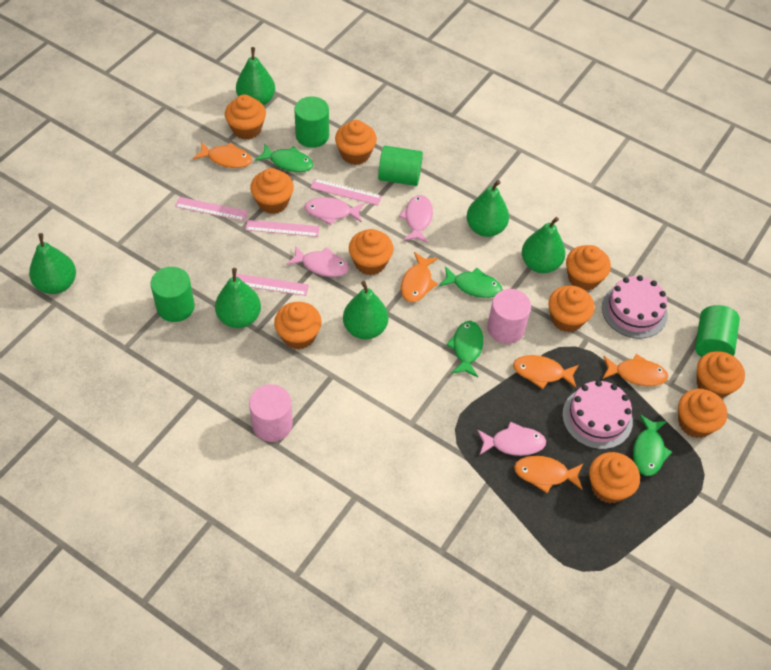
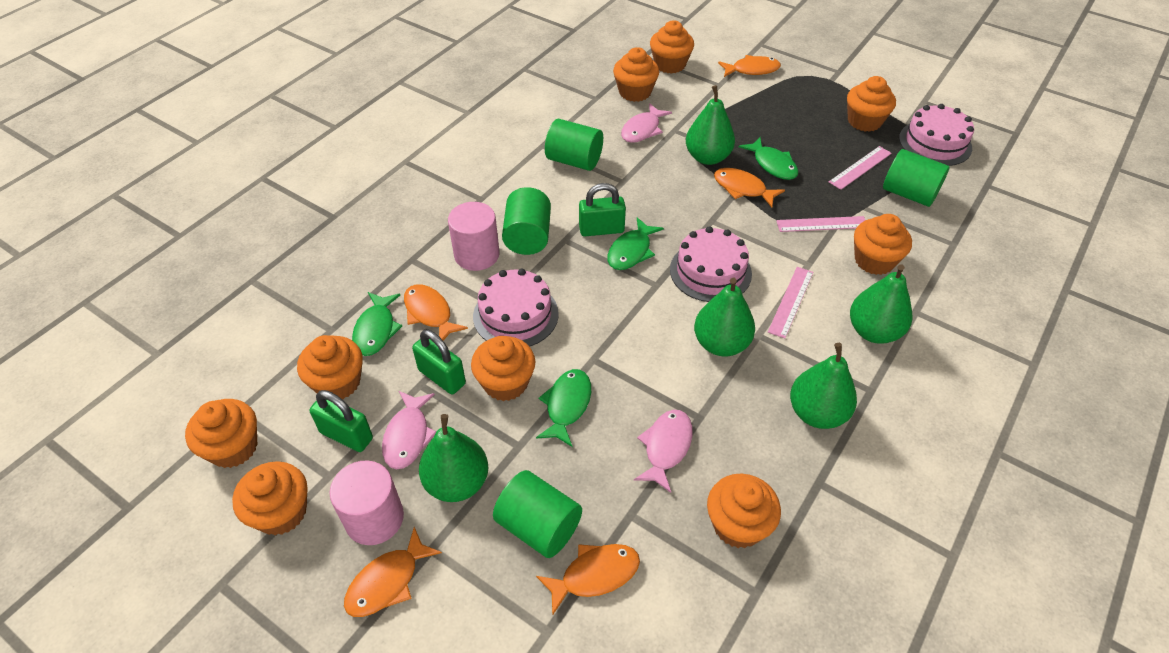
green padlock: none = 0 -> [310,390,373,452] [412,330,466,394] [579,183,626,236] = 3
green pear: [29,233,76,294] [215,268,261,328] [236,47,275,106] [343,281,388,339] [466,180,509,237] [522,217,565,273] = 6 -> [419,414,488,502] [686,85,735,165] [694,278,755,357] [790,343,857,429] [850,264,912,344] = 5
orange cupcake: [225,94,266,140] [250,168,294,214] [274,302,322,349] [335,120,377,165] [349,229,394,275] [549,285,594,332] [566,245,611,291] [589,452,640,503] [678,389,727,438] [697,351,745,398] = 10 -> [185,399,257,468] [232,461,308,535] [297,335,363,399] [471,336,536,401] [613,47,659,102] [650,20,694,74] [707,474,781,548] [847,76,896,132] [854,214,912,275] = 9
pink cake: [562,380,633,449] [602,275,668,339] = 2 -> [473,269,559,347] [670,226,752,302] [899,104,974,166] = 3
pink fish: [286,246,349,277] [304,197,364,225] [399,195,433,243] [477,421,546,456] = 4 -> [382,391,437,470] [621,103,672,143] [634,410,693,493] = 3
pink ruler: [175,197,248,221] [236,274,309,296] [245,220,320,237] [311,179,382,205] = 4 -> [768,267,814,338] [776,216,865,232] [829,146,892,190] = 3

